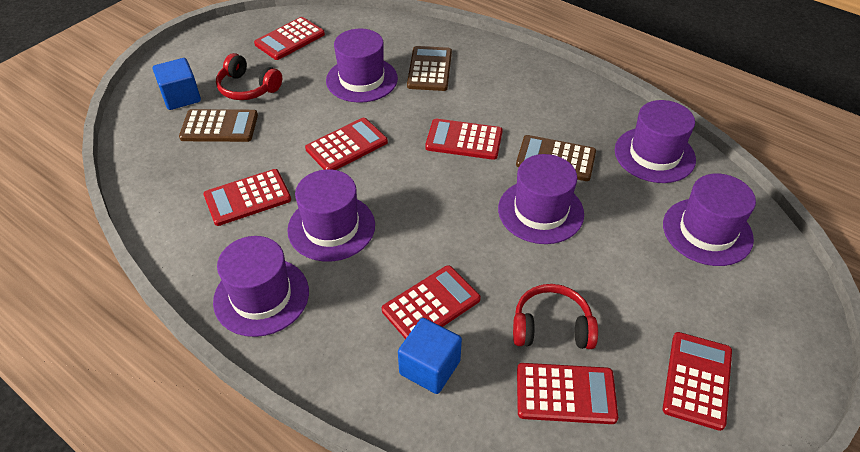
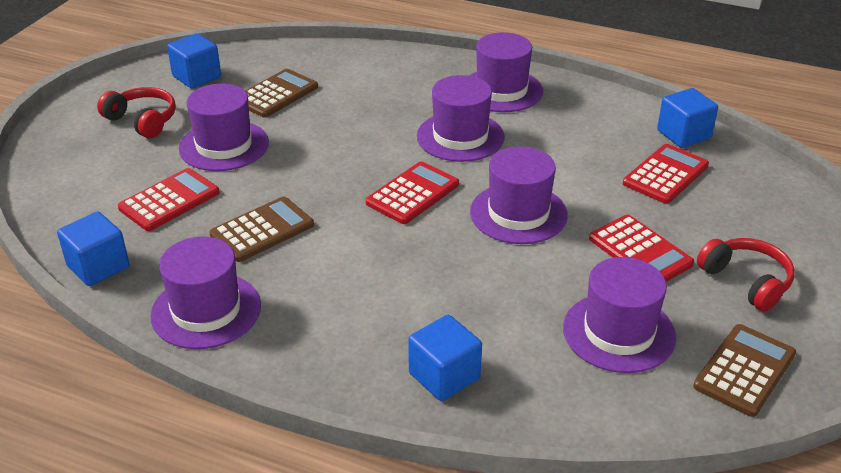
blue cube: [153,58,201,110] [398,318,462,394] = 2 -> [57,212,129,286] [167,33,221,89] [408,315,482,401] [657,88,718,148] = 4
red calculator: [203,169,291,226] [254,17,325,60] [305,118,388,170] [382,265,481,339] [425,119,503,160] [517,363,618,424] [663,332,732,431] = 7 -> [118,168,220,231] [366,161,459,224] [589,215,694,282] [623,144,709,204] = 4

